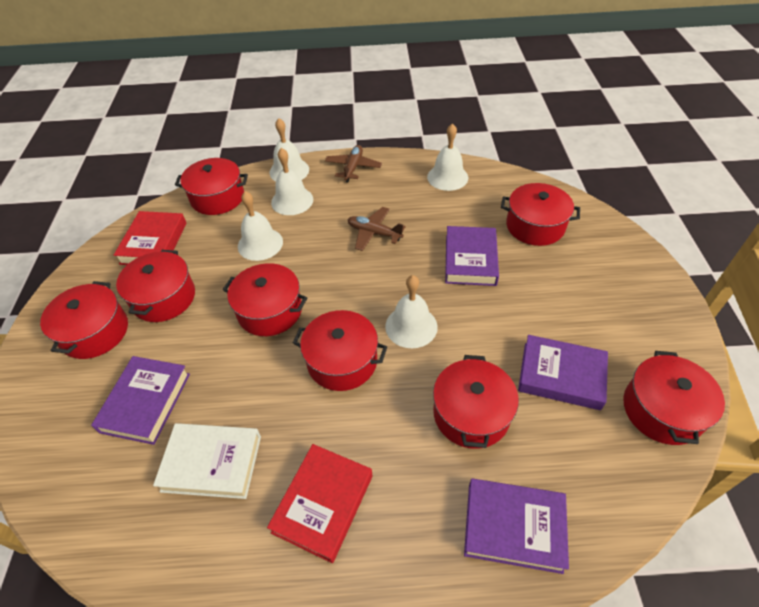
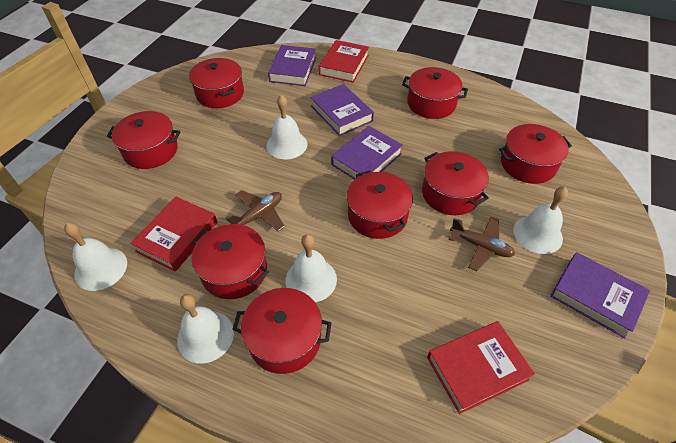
red book: [114,211,187,265] [267,444,373,563] = 2 -> [130,197,218,272] [318,40,369,83] [427,321,535,414] = 3
white book: [153,423,261,499] = 1 -> none = 0

